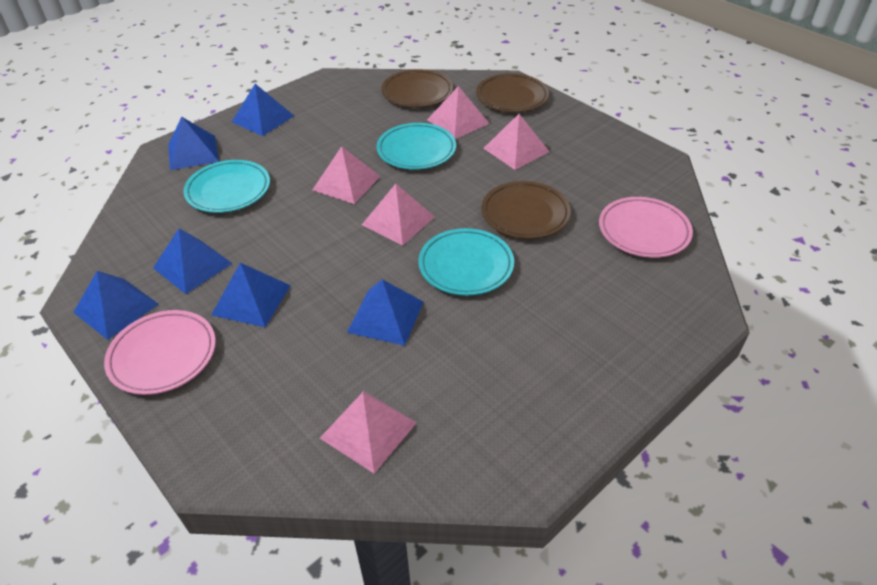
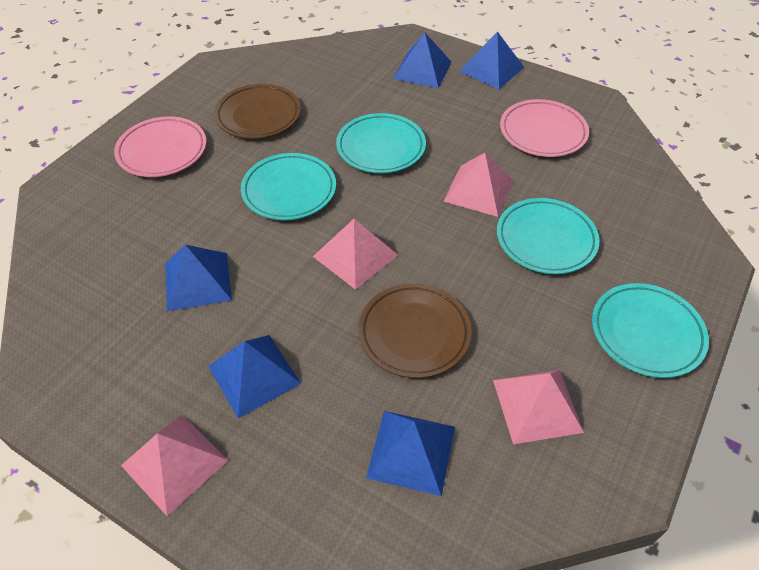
blue pyramid: [73,271,158,340] [153,229,233,294] [168,117,219,170] [211,263,291,327] [232,84,294,136] [347,279,423,346] = 6 -> [165,245,232,312] [208,335,301,418] [366,411,455,496] [393,32,451,88] [459,31,524,89] = 5
brown plate: [381,69,453,107] [476,73,549,112] [481,181,571,239] = 3 -> [214,84,301,139] [358,283,472,378] = 2
pink pyramid: [312,146,380,204] [320,391,417,474] [362,184,435,246] [427,86,490,139] [483,114,549,170] = 5 -> [121,415,229,516] [313,219,398,290] [443,153,513,217] [493,370,584,444] = 4
turquoise plate: [183,160,270,213] [376,123,456,170] [418,228,514,296] = 3 -> [241,153,336,220] [336,113,426,173] [497,198,599,274] [592,283,709,378] = 4

